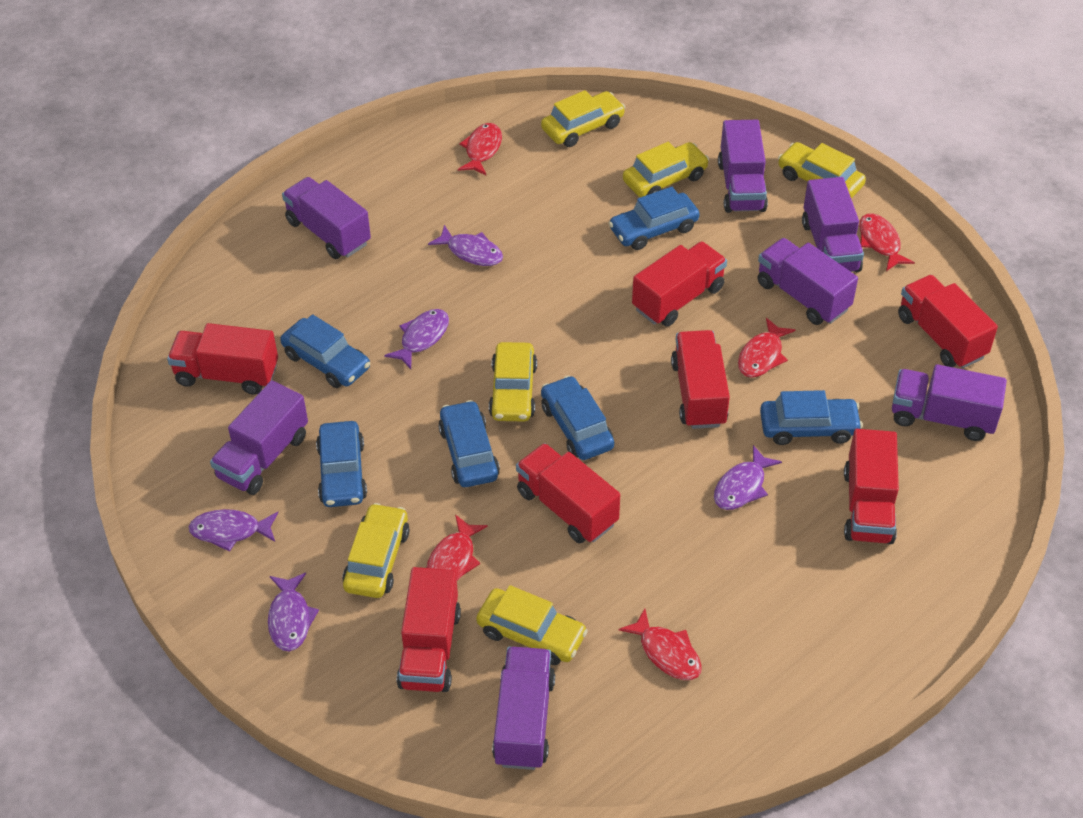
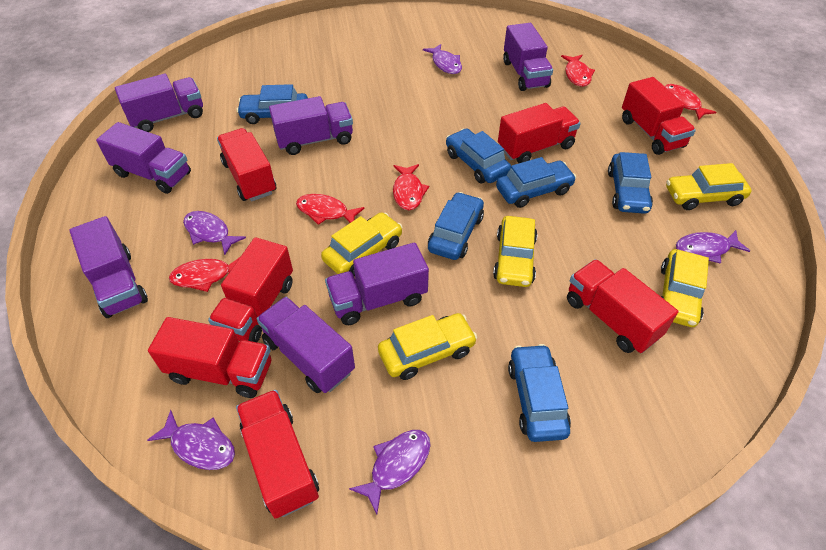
yellow car: [342,503,410,598] [476,585,588,665] [489,342,537,422] [541,90,625,147] [623,142,709,197] [778,142,866,198] = 6 -> [321,212,403,276] [378,313,477,380] [493,216,538,287] [661,249,709,327] [666,163,752,210] = 5

